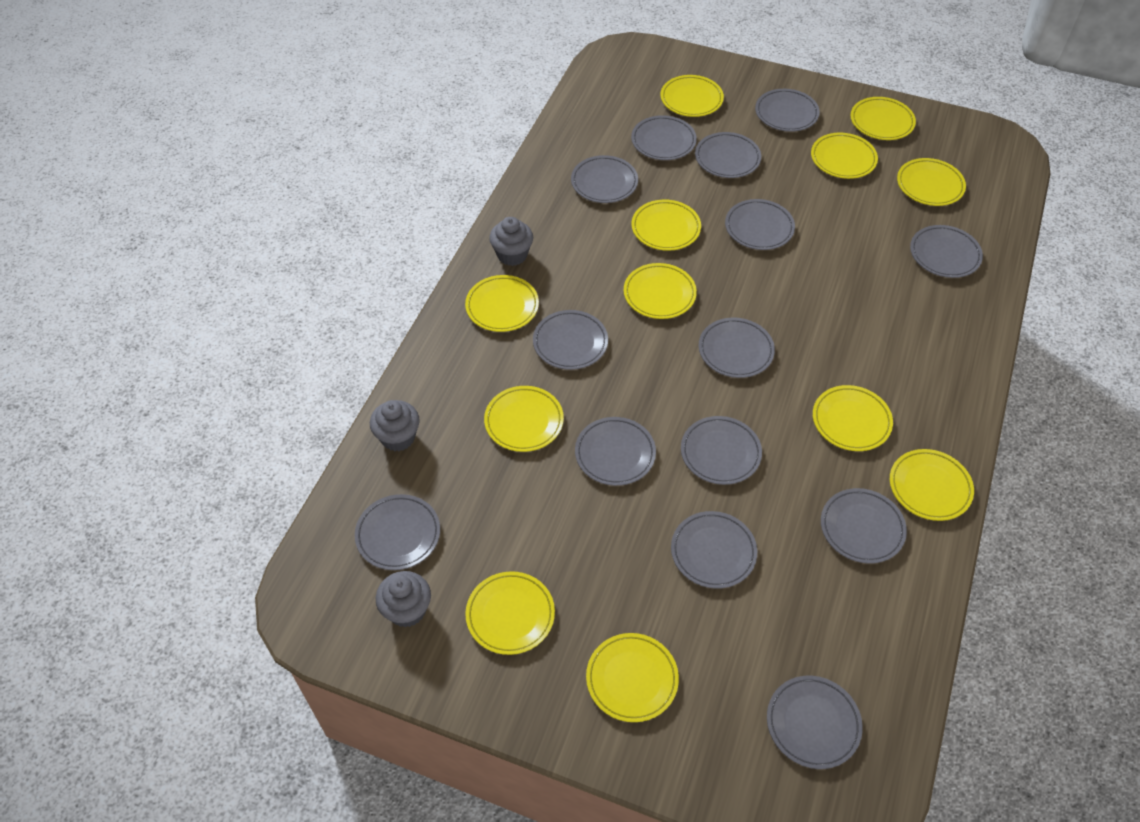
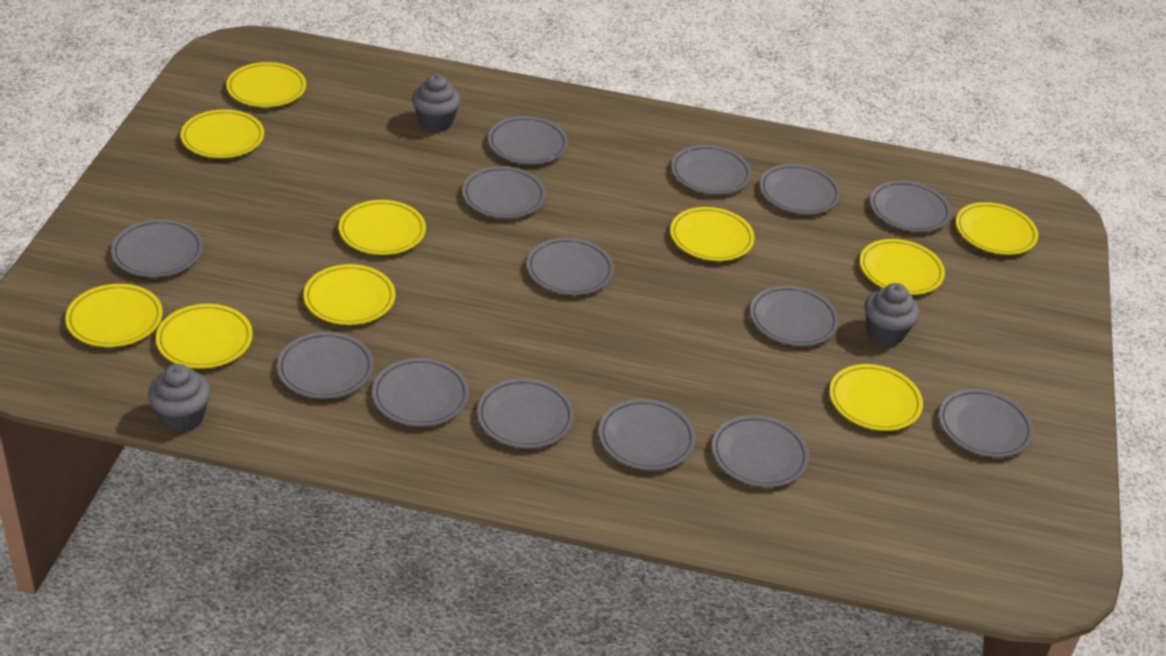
yellow plate: [465,275,539,332] [465,571,555,655] [484,386,564,452] [586,633,679,722] [624,263,697,319] [632,199,701,251] [661,75,724,117] [811,133,878,179] [813,385,893,451] [850,97,916,140] [890,449,974,521] [897,158,966,206] = 12 -> [65,284,163,347] [156,304,253,369] [181,109,264,158] [226,62,306,107] [303,264,395,325] [339,200,426,255] [670,207,755,261] [829,364,923,431] [860,239,945,295] [956,202,1038,255] = 10

